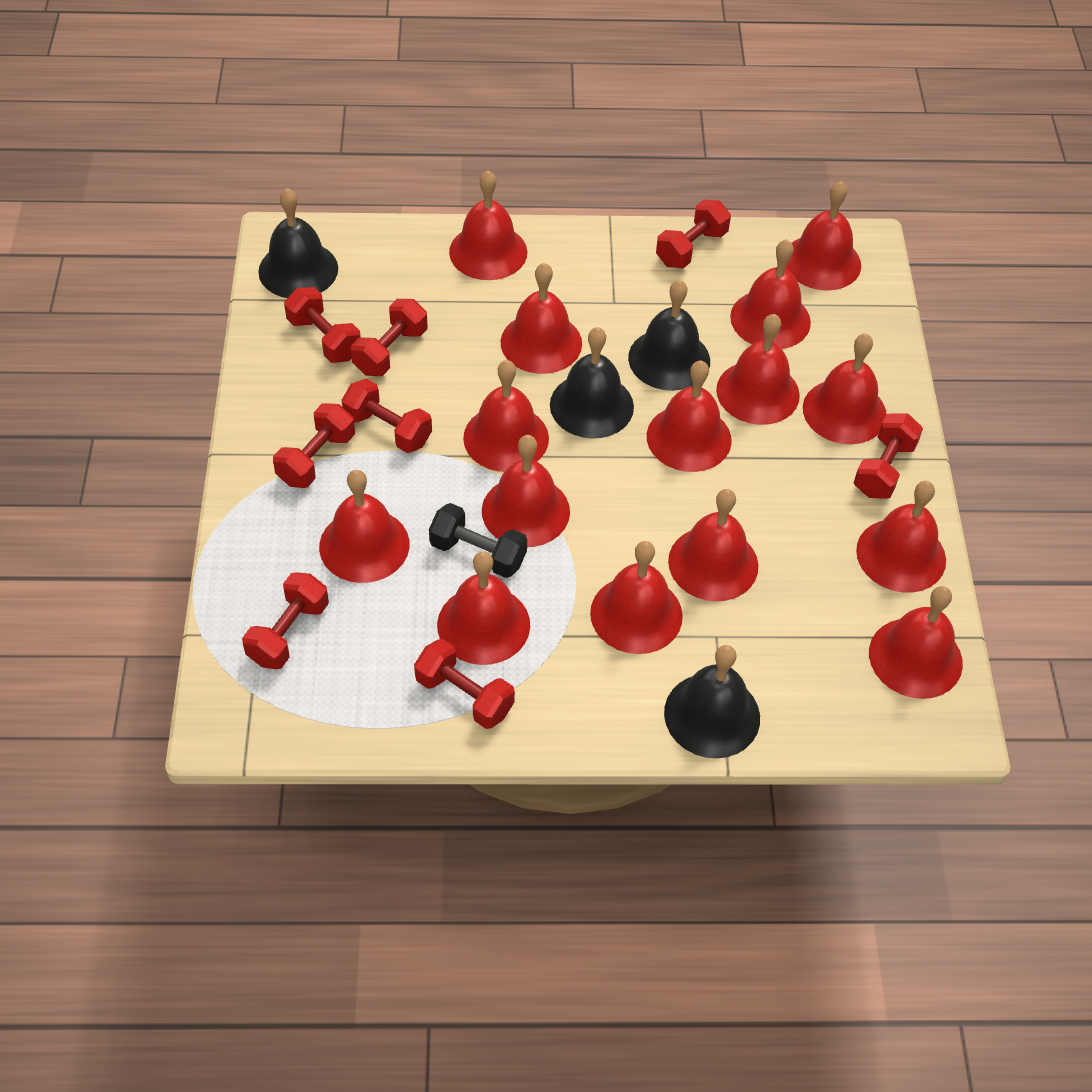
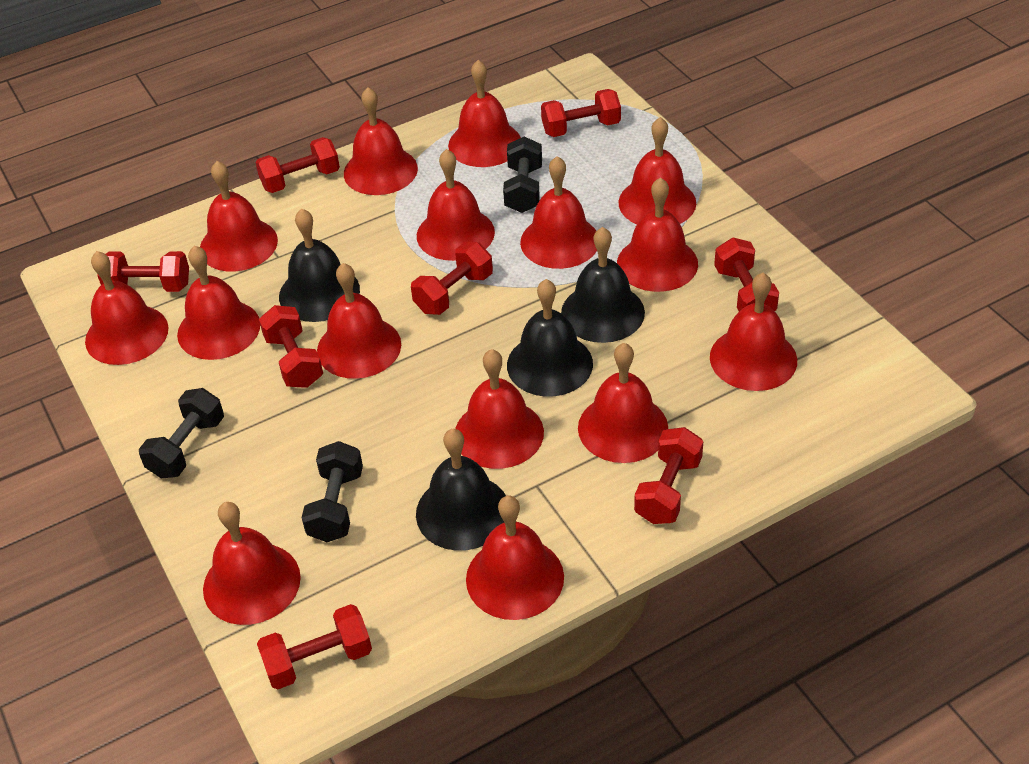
black dumbbell: [429,503,527,578] = 1 -> [139,388,224,478] [302,441,363,542] [503,137,542,213] = 3

